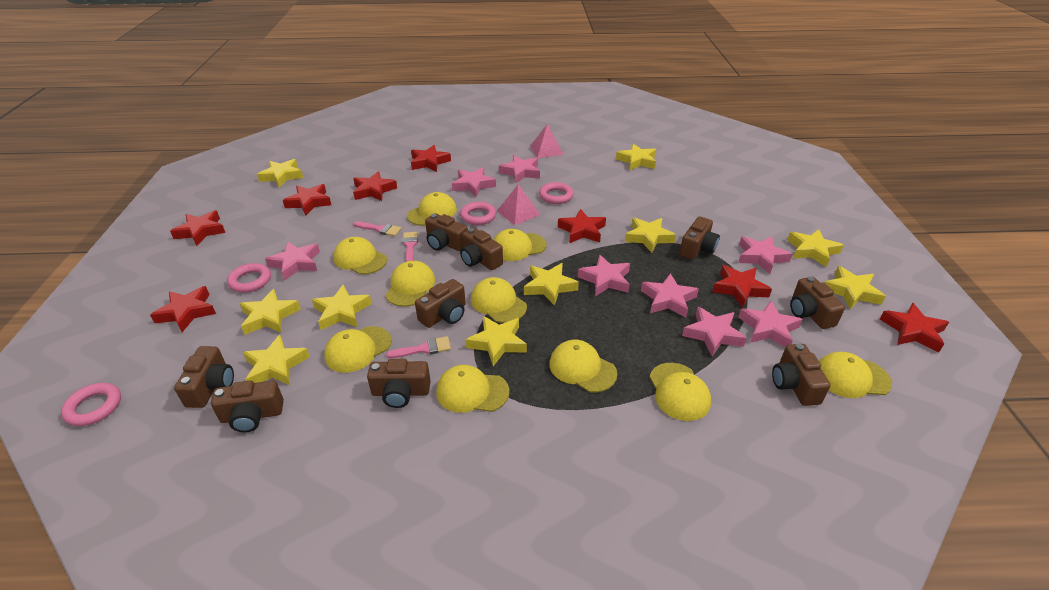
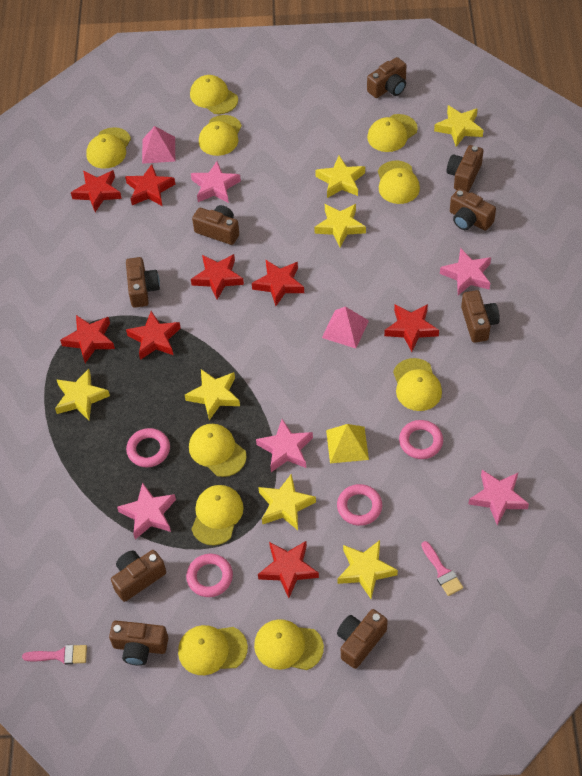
pink brush: [354,221,402,236] [386,336,451,358] [402,232,418,262] = 3 -> [22,645,87,665] [421,541,463,596] = 2
pink star: [265,242,320,281] [452,167,496,197] [499,155,540,183] [578,255,630,296] [641,273,699,317] [682,306,747,356] [738,236,792,274] [738,301,802,347] = 8 -> [117,482,176,539] [191,161,241,203] [256,419,313,472] [440,248,491,295] [468,470,529,526] = 5
yellow pyramid: none = 0 -> [326,424,369,463] = 1
yellow star: [240,289,301,334] [243,335,310,385] [257,159,303,188] [312,284,372,330] [465,316,527,366] [524,263,579,305] [616,144,656,170] [625,217,676,253] [787,229,844,267] [824,266,886,309] = 10 -> [55,369,110,420] [185,369,240,420] [258,474,316,530] [314,204,366,247] [315,156,365,198] [337,540,398,599] [434,105,483,147] = 7

